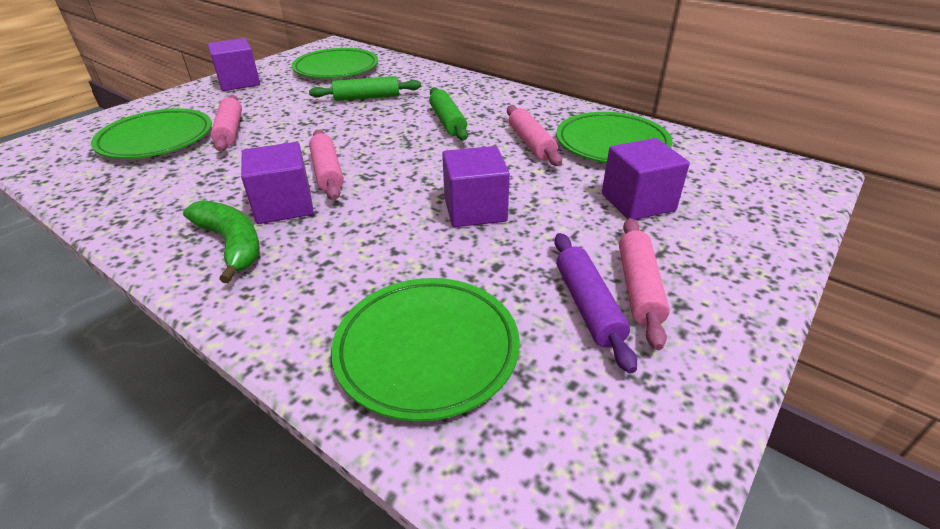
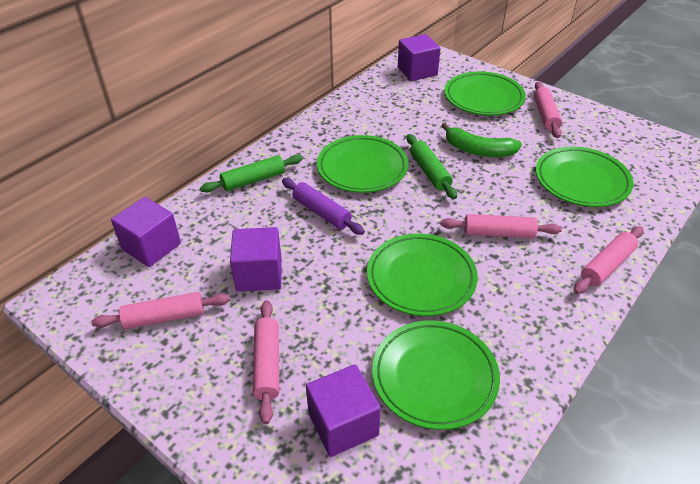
green plate: [91,108,212,159] [291,48,378,78] [331,278,520,421] [556,112,673,163] = 4 -> [317,135,408,193] [367,233,478,316] [372,320,500,430] [445,71,526,115] [536,147,633,207] = 5
pink rolling pin: [211,95,242,152] [309,129,344,200] [507,105,562,166] [619,218,670,350] = 4 -> [91,292,230,329] [253,300,279,424] [441,214,562,238] [534,82,562,138] [574,226,643,294] = 5

